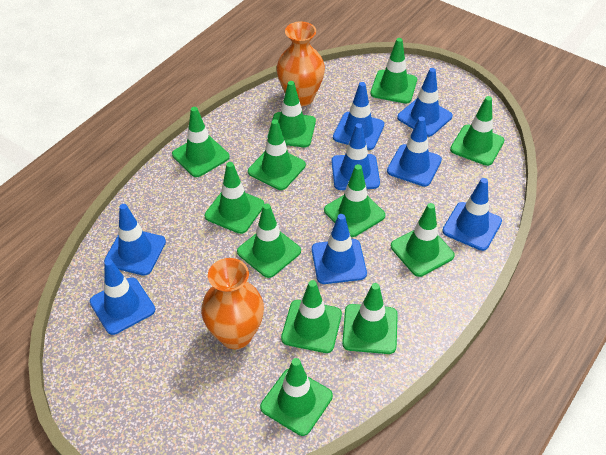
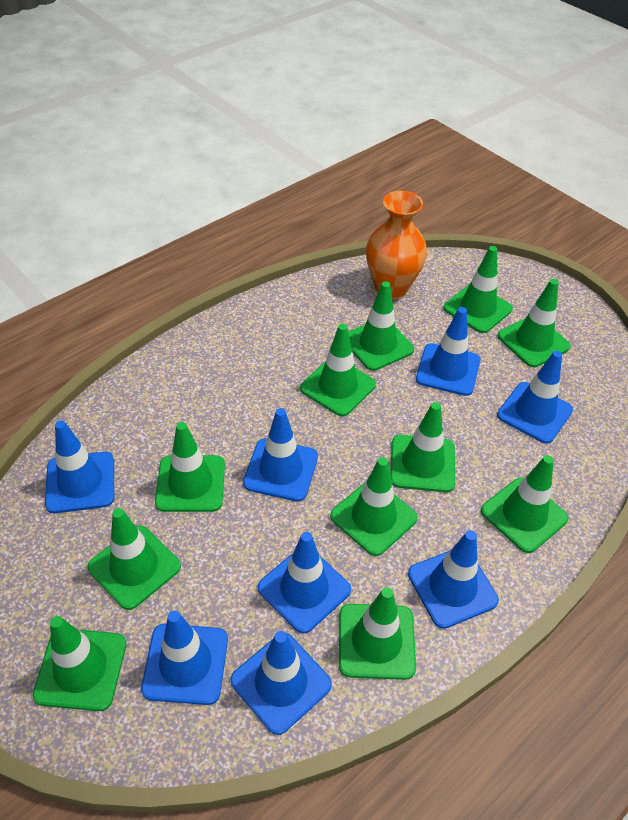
green traffic cone: [172,107,230,177] [205,162,264,234] [237,203,301,278] [248,119,306,190] [260,358,333,436] [267,81,316,147] [281,280,342,353] [324,164,385,237] [342,283,398,354] [370,38,417,104] [391,203,455,277] [450,96,504,166] = 12 -> [33,616,126,711] [87,508,181,610] [155,422,225,512] [300,324,376,416] [330,457,418,556] [339,587,416,680] [348,281,414,371] [390,402,455,493] [443,246,513,333] [481,455,569,553] [497,279,571,367] = 11
orange vase: [201,258,264,349] [277,22,325,107] = 2 -> [366,191,427,299] = 1

